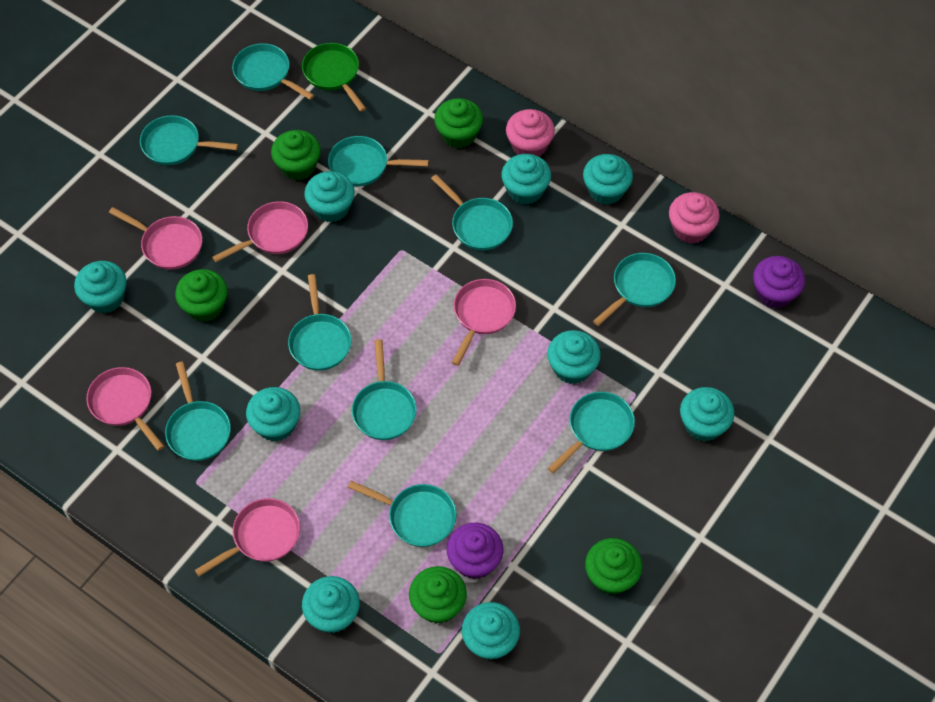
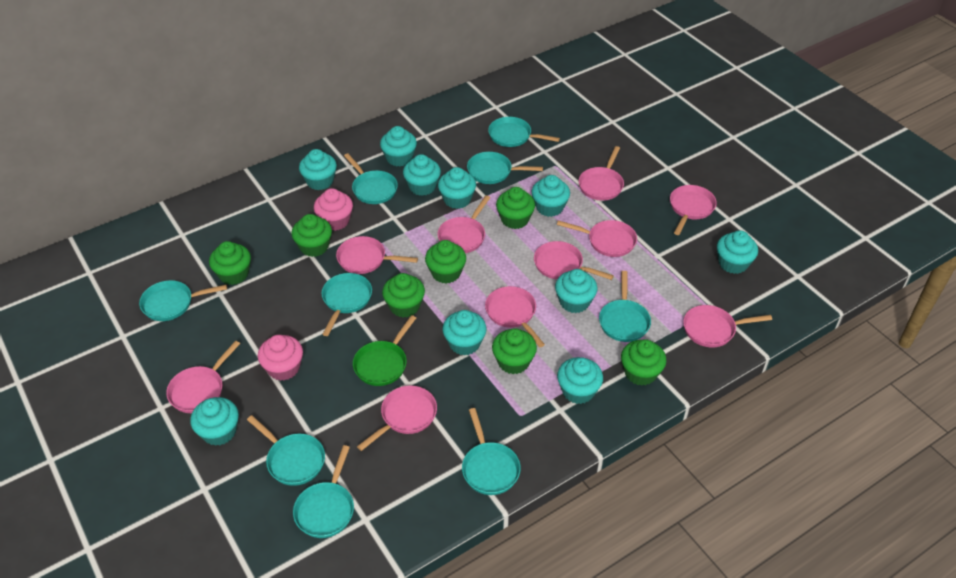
green cupcake: [175,269,228,322] [271,130,321,181] [409,566,467,624] [434,98,483,148] [585,538,642,595] = 5 -> [209,241,251,285] [292,214,332,257] [382,273,425,318] [425,240,466,284] [492,328,537,374] [496,187,535,229] [621,339,666,386] = 7
pink pan: [86,367,164,451] [109,207,202,270] [195,498,300,577] [212,201,308,262] [452,279,516,366] = 5 -> [166,341,240,413] [336,236,418,274] [357,385,437,451] [437,196,490,253] [485,286,545,347] [534,241,614,280] [557,220,637,257] [578,146,624,201] [670,185,717,235] [683,305,772,347] = 10
purple cupcake: [447,523,504,579] [753,256,805,308] = 2 -> none = 0
turquoise cupcake: [74,261,127,313] [246,387,300,441] [302,576,360,634] [304,171,355,222] [462,602,520,660] [501,154,551,205] [547,330,601,384] [583,154,633,205] [680,387,735,442] = 9 -> [190,397,239,446] [299,149,337,190] [380,126,417,167] [403,154,441,196] [438,167,476,209] [443,310,487,356] [532,175,570,217] [555,269,598,313] [557,357,603,404] [717,230,758,274] = 10
turquoise pan: [140,115,238,165] [165,361,231,461] [232,43,314,100] [288,274,352,371] [328,136,429,187] [348,481,456,547] [352,339,417,440] [431,174,513,250] [548,392,635,473] [593,253,676,326] = 10 -> [139,280,227,321] [247,415,325,486] [293,445,354,538] [321,273,372,336] [344,153,398,204] [462,408,521,495] [467,152,543,184] [488,117,560,147] [599,271,651,342] = 9

